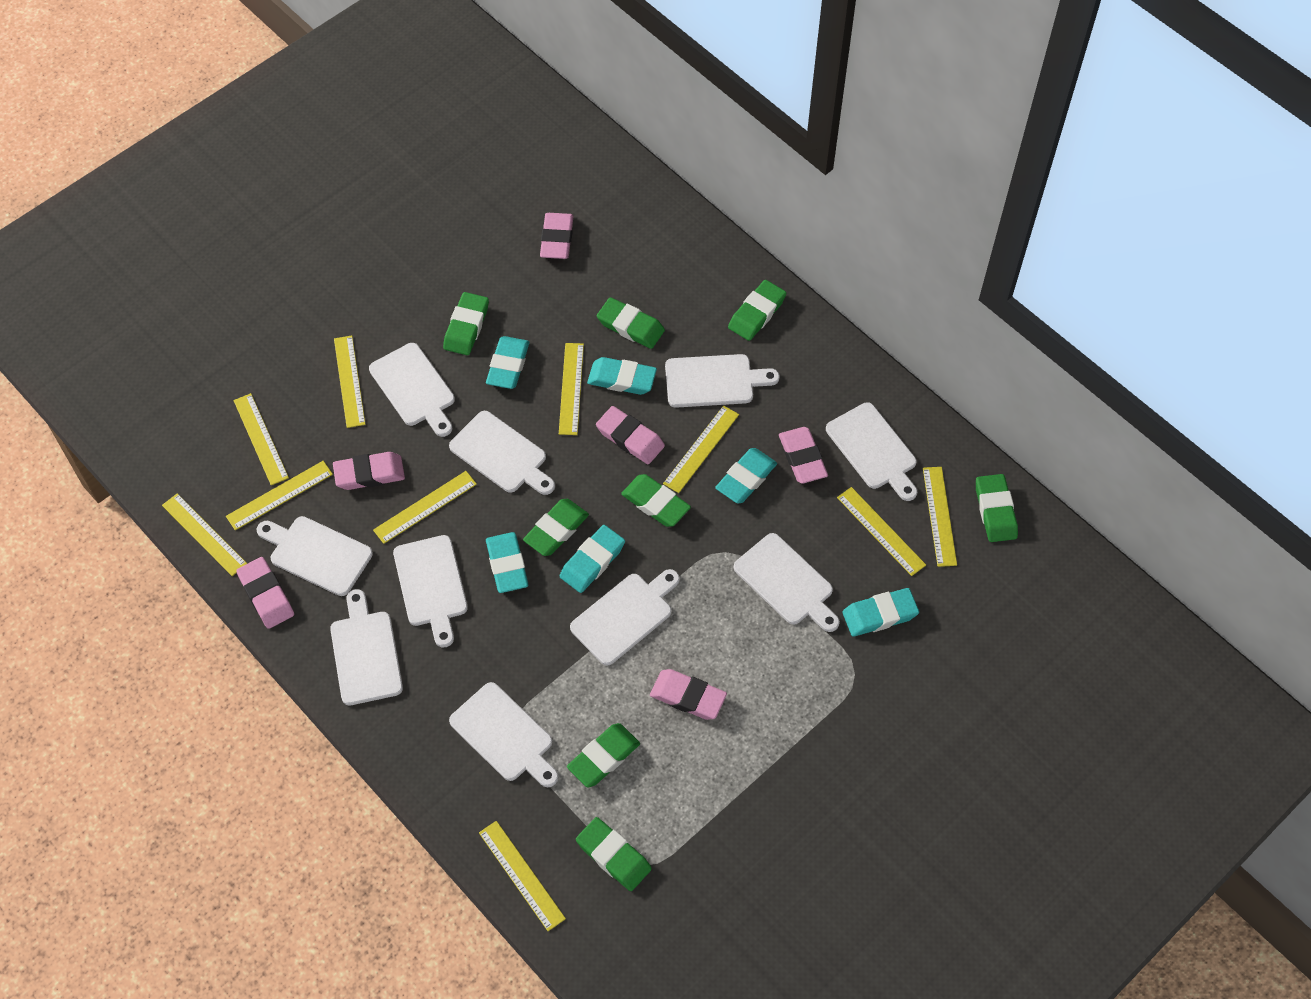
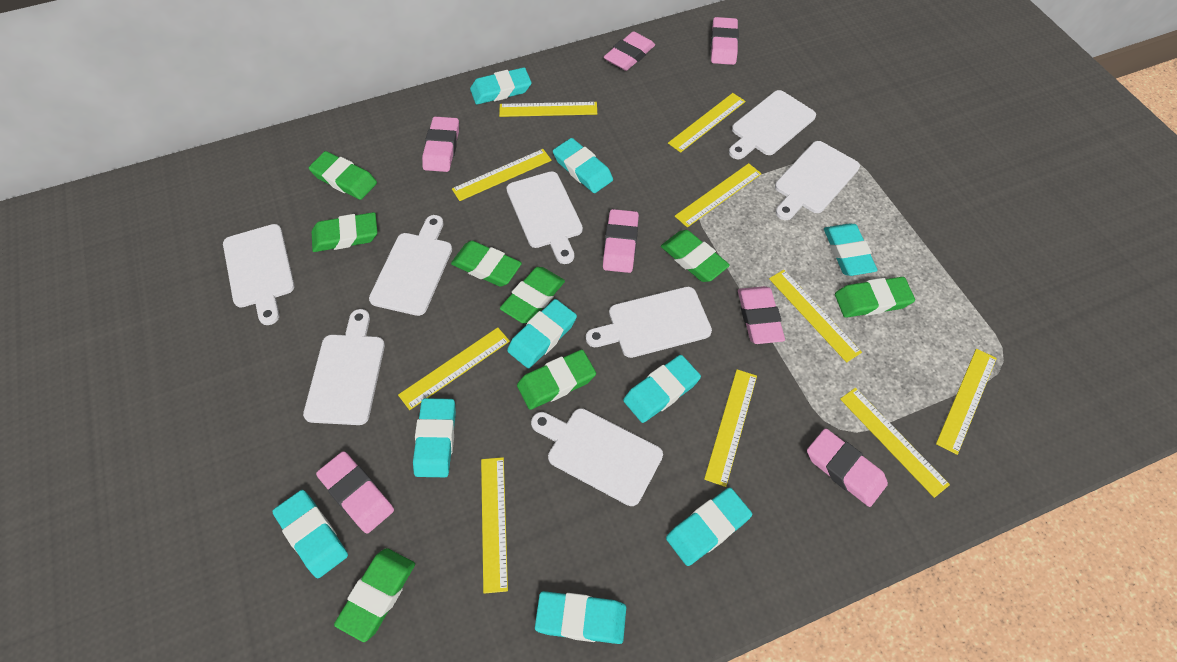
pink eraser: [236,557,294,629] [333,452,405,490] [540,213,574,259] [596,406,665,464] [650,669,727,720] [779,427,828,484] = 6 -> [316,451,394,534] [422,116,459,172] [603,209,639,273] [604,31,655,71] [711,17,739,65] [738,286,785,344] [807,428,888,507] = 7
turquoise eraser: [486,336,529,389] [486,532,528,593] [560,525,625,593] [587,357,657,395] [715,448,777,503] [843,588,919,636] = 6 -> [272,490,348,578] [413,398,456,477] [470,67,532,105] [507,299,577,368] [535,591,626,644] [553,138,613,193] [623,355,701,423] [666,487,752,566] [824,224,878,276] = 9
white cutting board: [257,516,373,596] [330,589,403,705] [369,343,455,437] [393,535,468,647] [449,411,555,495] [449,682,558,787] [570,569,680,666] [665,354,779,408] [734,533,840,632] [826,402,917,501] = 10 -> [223,224,295,325] [303,309,385,425] [369,215,452,316] [506,171,583,264] [531,408,663,506] [586,287,712,358] [729,90,816,159] [775,141,860,220] = 8

